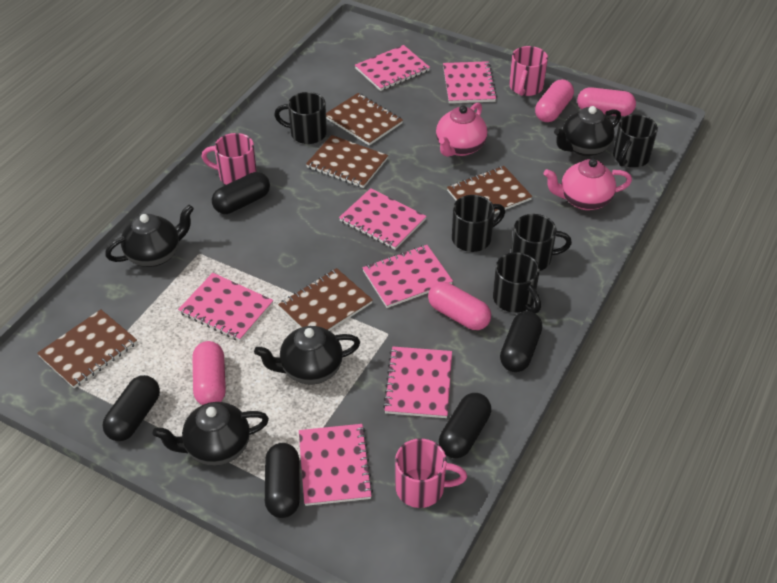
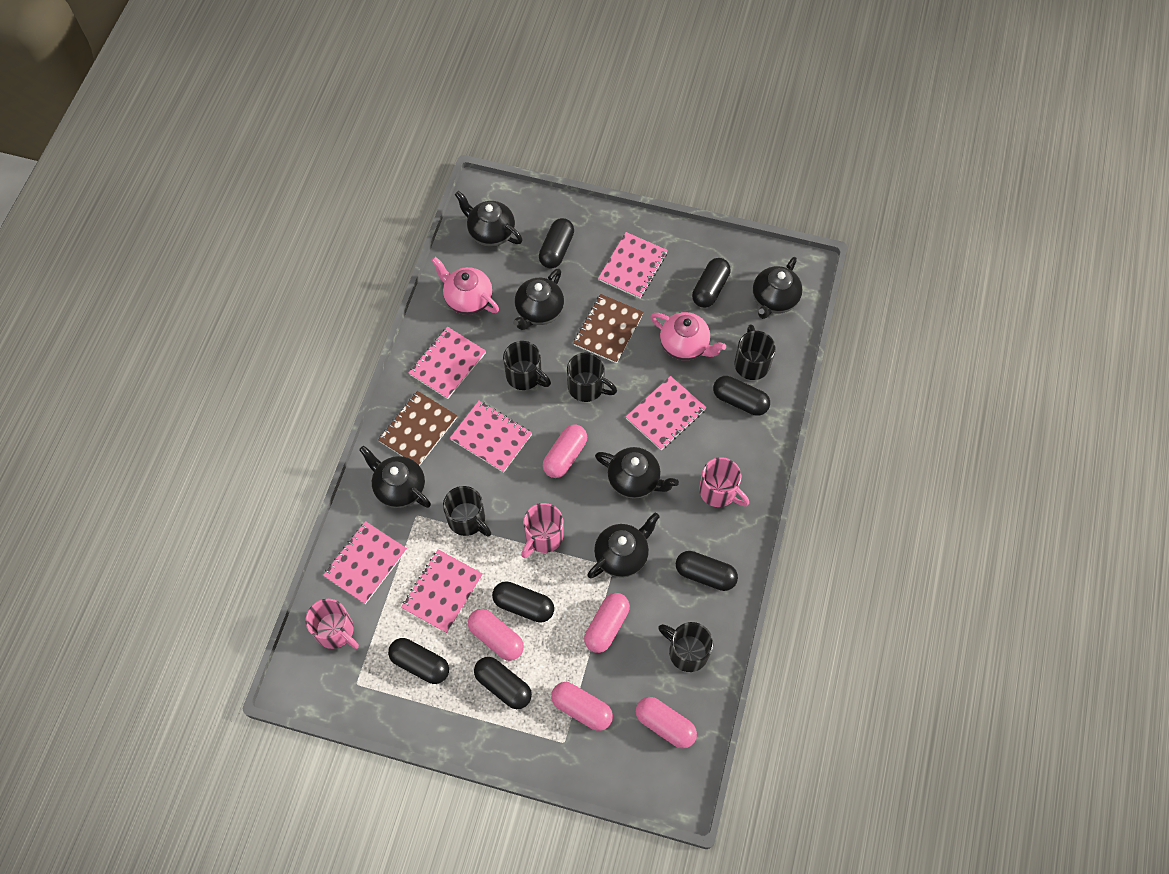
black capsule: [102,375,160,441] [212,172,270,214] [265,443,300,518] [439,393,491,458] [500,311,542,372] = 5 -> [388,638,449,684] [474,657,532,709] [492,581,554,623] [539,218,574,269] [676,551,738,591] [692,258,731,308] [713,376,770,416] = 7
black teapot: [105,205,194,267] [153,402,269,466] [254,326,360,385] [554,106,621,156] = 4 -> [359,446,431,508] [455,191,523,247] [513,268,564,330] [587,513,660,578] [595,447,679,499] [753,257,802,319] = 6
brown notebook: [37,309,137,388] [278,268,373,331] [306,135,388,188] [326,93,403,146] [447,166,532,214] = 5 -> [378,391,457,466] [573,294,644,363] = 2
pink capsule: [193,341,226,405] [428,282,491,330] [535,79,574,122] [577,87,636,116] = 4 -> [468,609,524,661] [543,424,587,478] [551,682,613,731] [584,593,630,653] [636,697,697,749] = 5
pink notebook: [178,273,273,341] [299,424,373,506] [339,188,427,250] [355,45,430,91] [362,245,453,308] [383,347,452,418] [443,61,497,103] = 7 -> [323,521,407,604] [401,549,483,633] [408,327,486,399] [450,401,532,473] [598,232,668,299] [626,376,707,450] = 6

